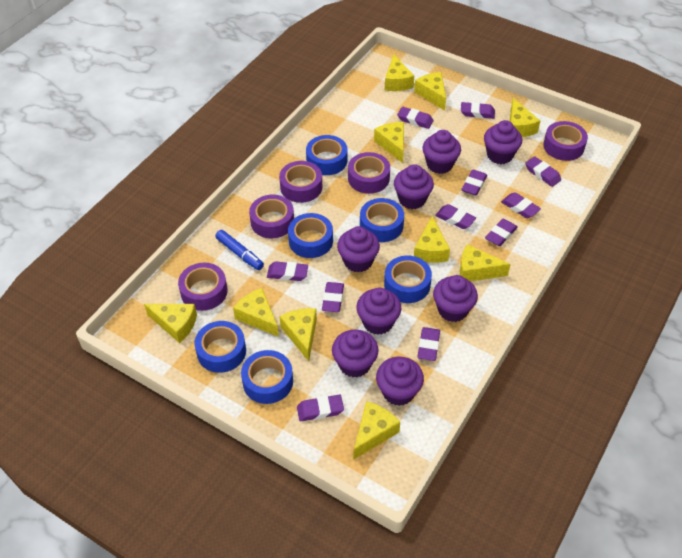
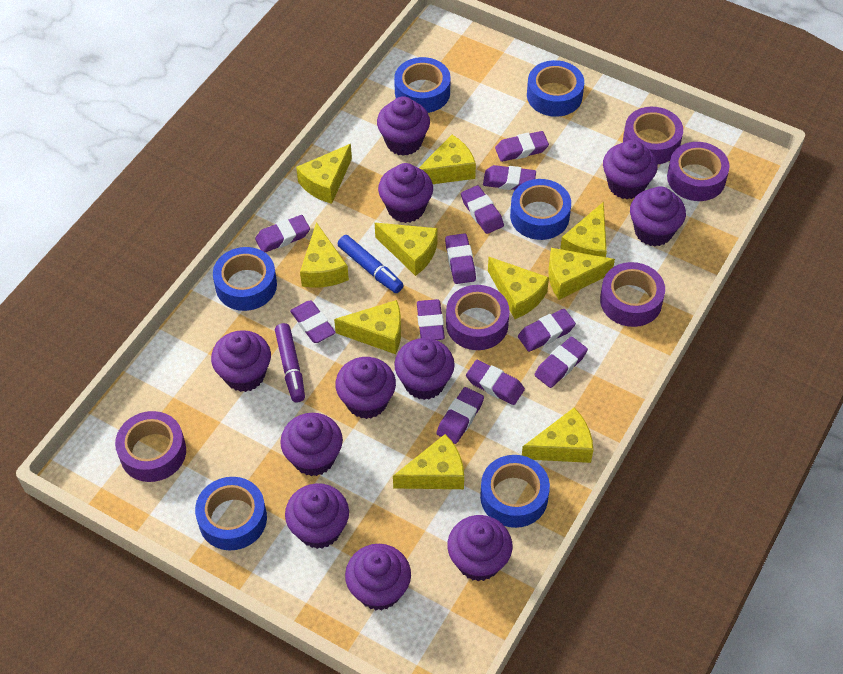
purple cupcake: [332,330,379,378] [337,226,380,272] [356,288,401,335] [376,357,424,406] [394,164,434,209] [423,130,461,174] [433,275,478,322] [484,120,522,164] = 8 -> [211,330,271,392] [280,413,343,476] [285,483,349,549] [335,357,396,419] [345,544,411,611] [377,96,430,156] [378,163,433,223] [394,338,455,400] [447,515,513,581] [603,140,658,199] [630,186,686,246] = 11
purple marker: none = 0 -> [275,323,305,403] = 1

